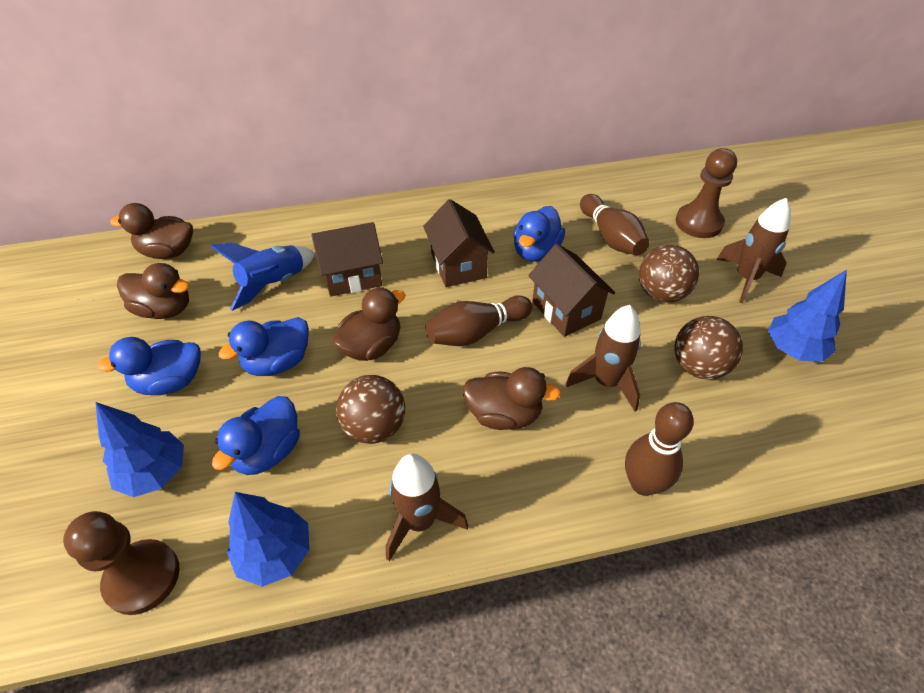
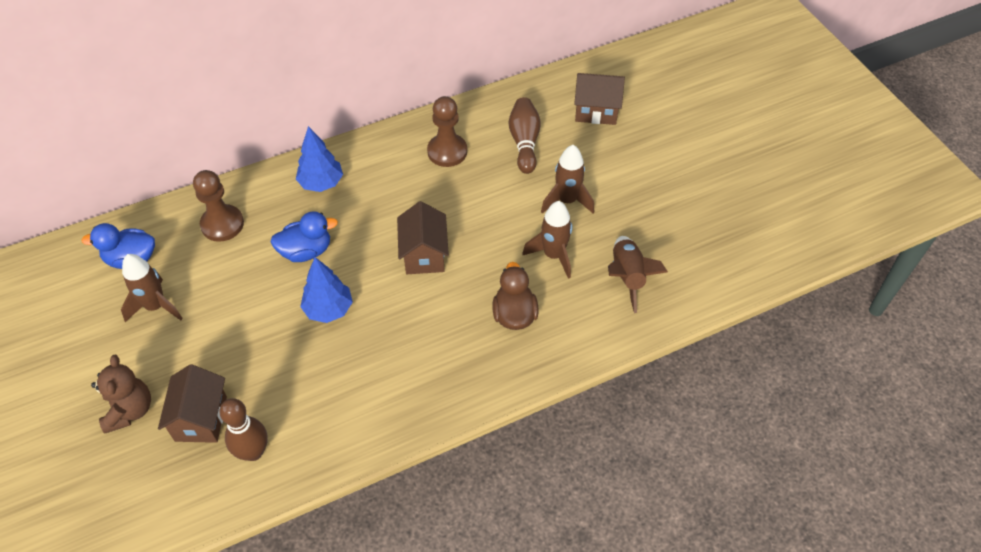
blue duck: [97,337,201,395] [212,396,300,475] [219,317,309,376] [513,206,565,262] = 4 -> [81,223,155,269] [271,211,338,262] = 2
blue rocket: [210,242,315,311] = 1 -> none = 0
blue tree: [96,402,184,497] [227,492,310,587] [768,270,847,362] = 3 -> [296,126,343,192] [300,257,353,323] = 2
brown ball: [336,375,405,444] [639,245,699,303] [674,316,743,380] = 3 -> none = 0
brown bowling pin: [425,295,532,346] [580,194,650,256] [625,402,694,496] = 3 -> [219,398,268,461] [509,97,541,174] = 2
brown duck: [110,203,193,259] [117,263,190,319] [332,287,406,361] [462,367,561,430] = 4 -> [492,262,539,330] = 1
brown rocket: [386,454,468,561] [565,305,641,411] [716,198,791,304] = 3 -> [121,254,183,322] [522,201,572,279] [541,145,594,214] [608,236,668,313] = 4
brown teddy bear: none = 0 -> [91,355,151,434] = 1

